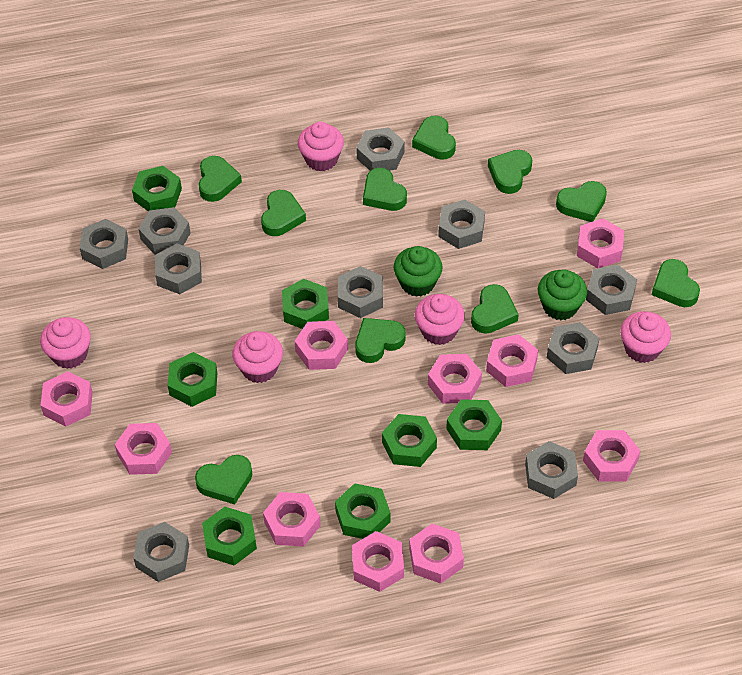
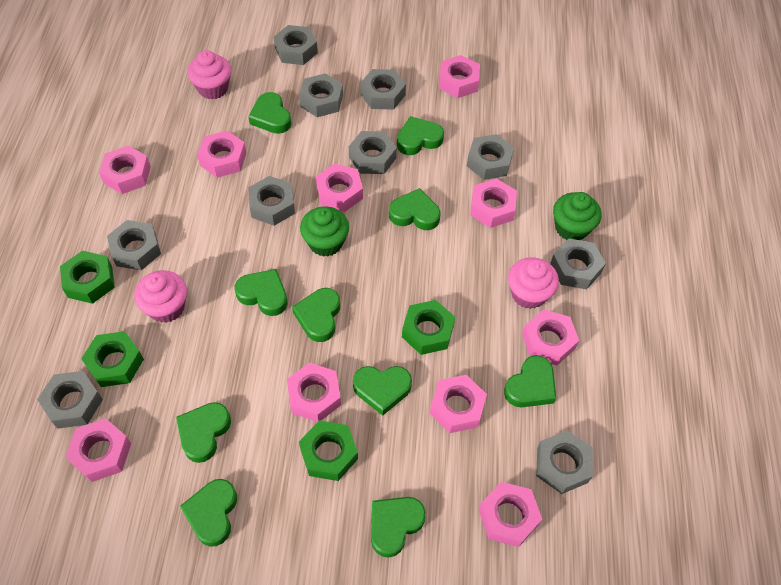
green nut: [132,166,182,212] [167,352,217,407] [202,507,257,565] [282,279,329,329] [335,483,390,539] [382,414,437,467] [446,399,502,450] = 7 -> [60,251,115,304] [81,331,144,387] [299,420,358,481] [402,300,455,355] = 4
pink cupcake: [40,317,91,369] [232,331,283,383] [298,122,344,171] [415,294,465,345] [620,311,671,363] = 5 -> [134,270,187,323] [187,50,231,99] [508,257,559,309] = 3

